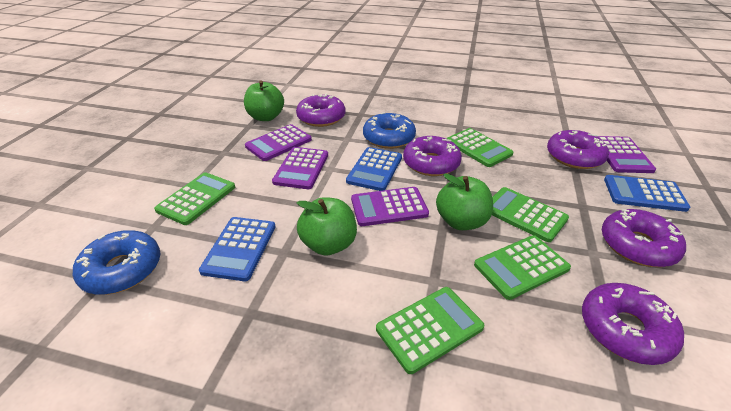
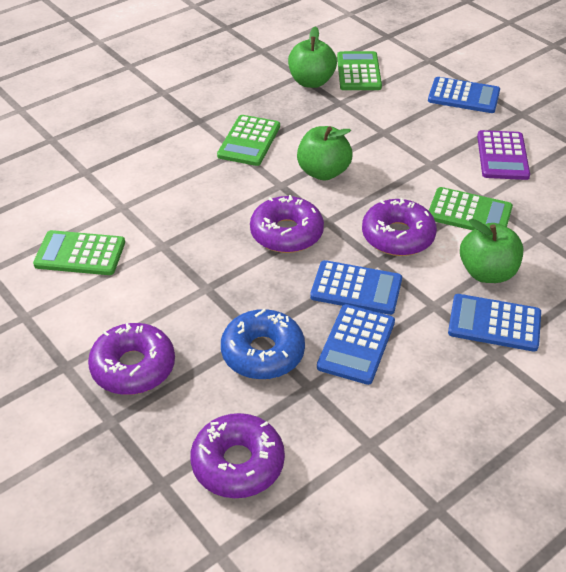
blue calculator: [199,217,276,281] [346,147,402,191] [604,175,690,212] = 3 -> [310,260,402,315] [317,304,395,385] [428,77,500,113] [448,294,541,352] = 4
blue donut: [73,230,160,295] [363,112,416,149] = 2 -> [221,309,305,380] = 1
green calculator: [154,172,235,225] [376,287,485,374] [446,128,513,167] [474,235,571,300] [492,187,569,242] = 5 -> [33,230,125,275] [217,115,280,166] [337,51,382,90] [429,187,513,230] = 4
purple calculator: [245,124,312,161] [272,147,328,189] [351,187,429,226] [597,136,656,173] = 4 -> [477,130,530,180] = 1
purple donut: [296,94,345,127] [403,136,462,176] [547,130,609,169] [582,283,684,365] [602,209,686,267] = 5 -> [88,323,175,395] [190,413,285,498] [250,195,324,253] [362,198,437,256] = 4

